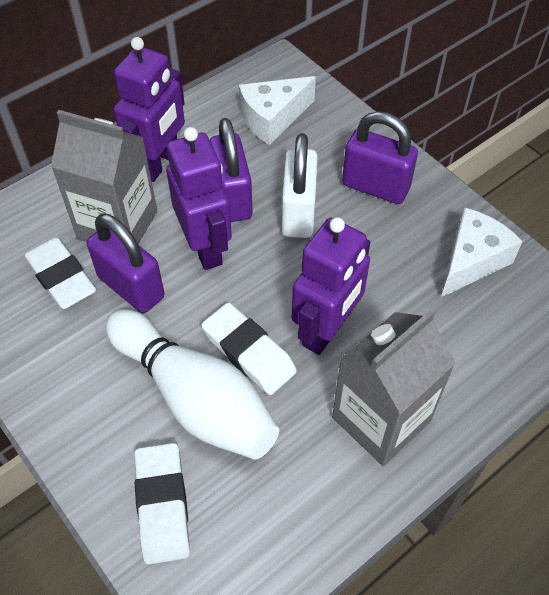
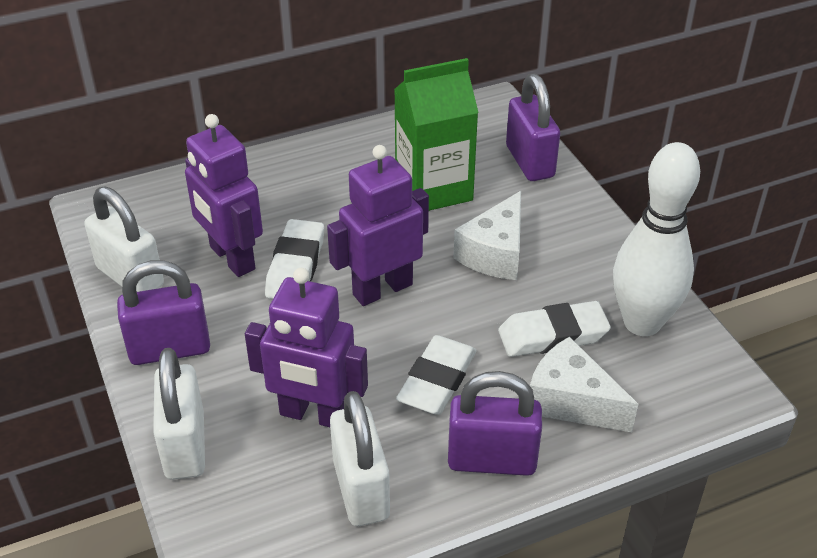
green carton: none = 0 -> [394,58,479,211] = 1
grey carton: [51,110,157,244] [332,309,456,466] = 2 -> none = 0
white padlock: [282,133,318,238] = 1 -> [84,186,164,292] [153,348,205,480] [330,391,390,526] = 3

